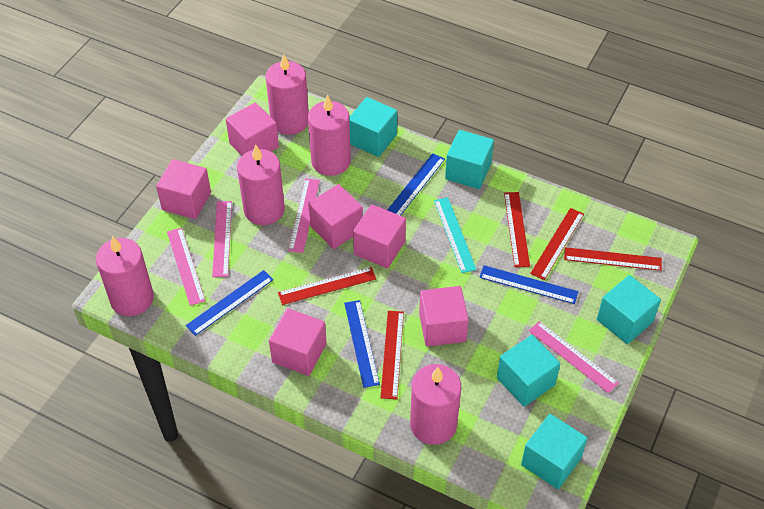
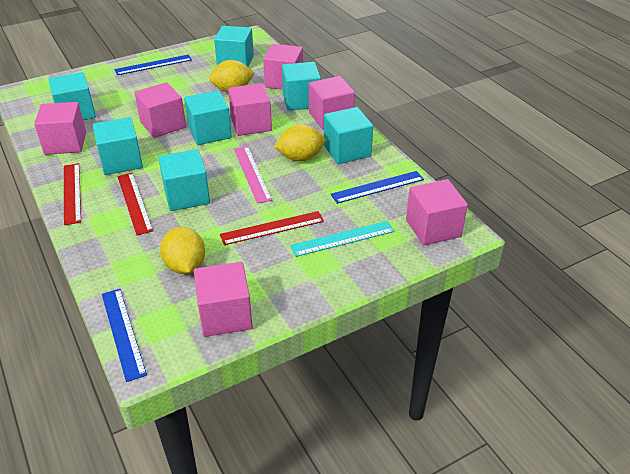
blue ruler: [186,270,274,336] [344,300,380,388] [387,153,445,216] [479,265,578,304] = 4 -> [102,289,147,382] [114,54,192,75] [331,171,424,204] = 3
pink candle: [96,236,154,316] [237,144,285,225] [266,54,309,135] [308,95,351,176] [410,364,461,445] = 5 -> none = 0
pink cube: [156,159,211,219] [226,102,279,156] [269,308,327,376] [308,184,363,249] [353,204,406,269] [419,286,469,347] = 6 -> [34,102,86,155] [134,82,186,138] [194,262,253,337] [228,83,272,136] [263,44,303,90] [309,76,355,129] [406,179,468,245] = 7
pink ruler: [167,228,205,306] [212,201,232,277] [288,179,320,253] [529,321,619,393] = 4 -> [234,146,272,204] = 1
red ruler: [278,267,376,305] [380,311,404,399] [504,192,530,267] [530,208,584,280] [564,247,662,271] = 5 -> [64,163,81,225] [117,173,153,235] [220,211,324,245] = 3
turquoise cube: [349,97,397,157] [445,130,494,189] [497,335,560,407] [521,414,588,489] [597,275,661,344] = 5 -> [48,72,96,120] [93,117,143,175] [158,149,210,211] [184,90,232,145] [214,26,254,67] [282,62,321,111] [324,107,373,164] = 7
yellow lemon: none = 0 -> [160,226,205,274] [209,60,255,92] [274,124,325,161] = 3

